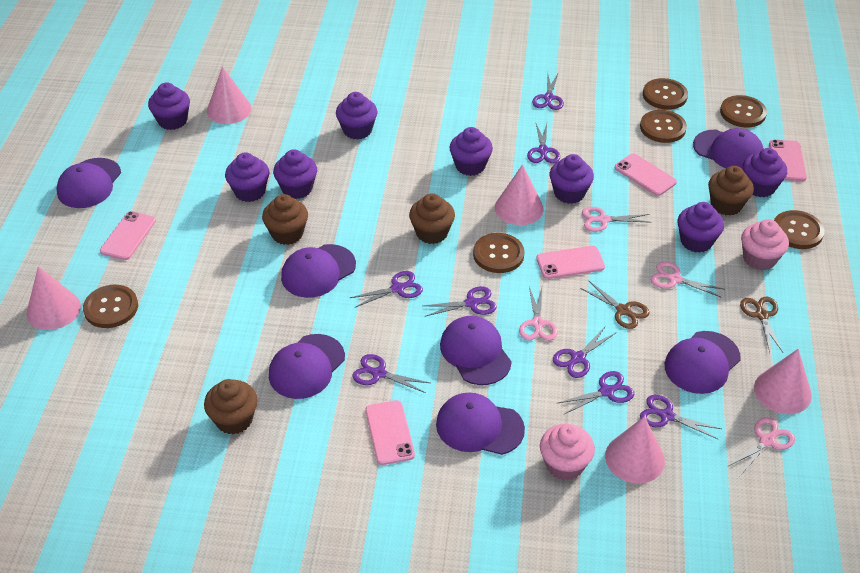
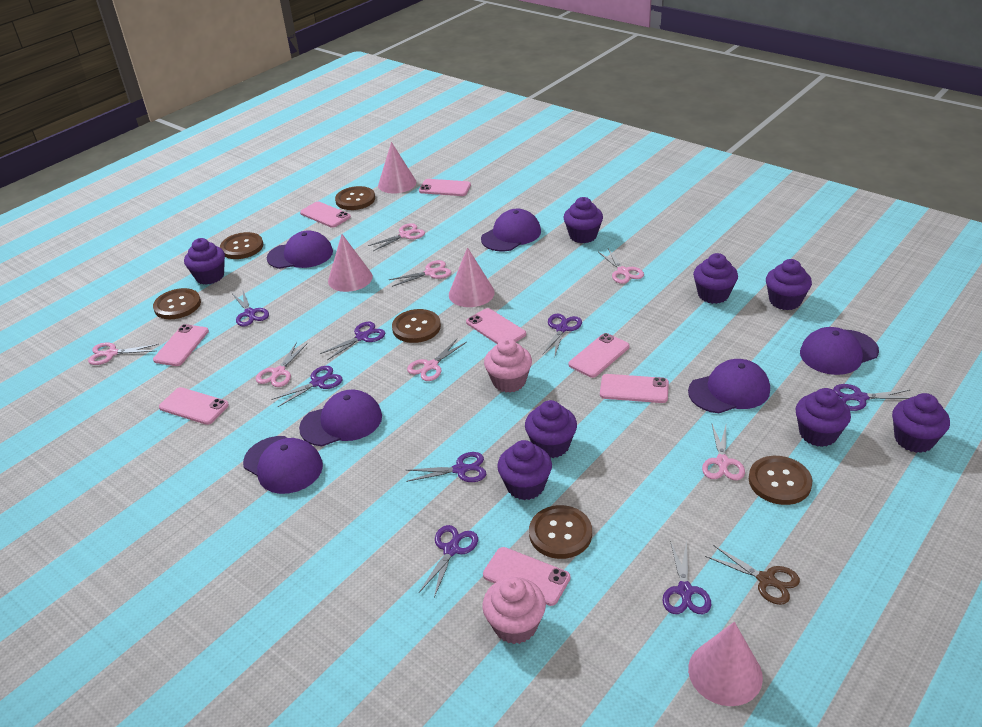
brown cupcake: [204,379,258,435] [262,194,308,245] [409,193,455,244] [708,166,754,216] = 4 -> none = 0
brown scissors: [580,280,650,329] [740,297,783,352] = 2 -> [705,545,800,605] = 1
pink cone: [27,266,81,330] [207,66,252,124] [495,164,543,225] [605,416,665,484] [754,349,812,414] = 5 -> [328,234,373,292] [378,142,416,194] [449,247,495,307] [688,622,763,706] = 4
pink phone: [100,211,156,260] [366,400,415,465] [536,246,605,279] [615,153,677,196] [769,140,807,181] = 5 -> [153,324,209,366] [159,387,229,425] [300,201,351,228] [419,179,471,196] [466,308,526,344] [483,547,571,606] [569,333,629,378] [600,374,669,403] = 8
pink scissors: [519,287,557,341] [582,207,651,232] [651,262,725,298] [729,417,795,476] = 4 -> [88,343,159,365] [256,342,307,387] [368,223,425,251] [389,260,451,287] [407,339,467,381] [598,249,644,284] [702,424,745,480] = 7
purple cap: [56,158,121,208] [269,334,345,399] [281,244,356,298] [436,392,525,455] [440,316,512,385] [665,331,741,394] [693,128,764,170] = 7 -> [243,436,323,494] [267,230,333,269] [299,390,382,446] [481,209,541,251] [688,359,770,413] [800,327,879,375] = 6

